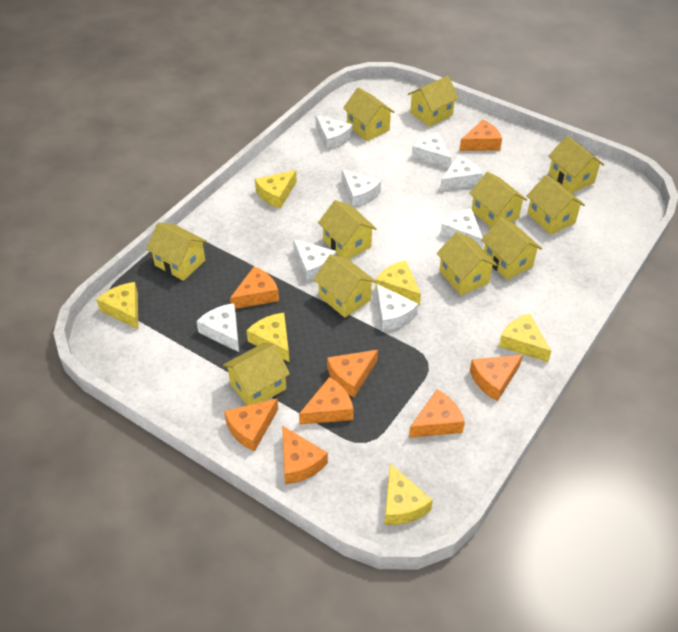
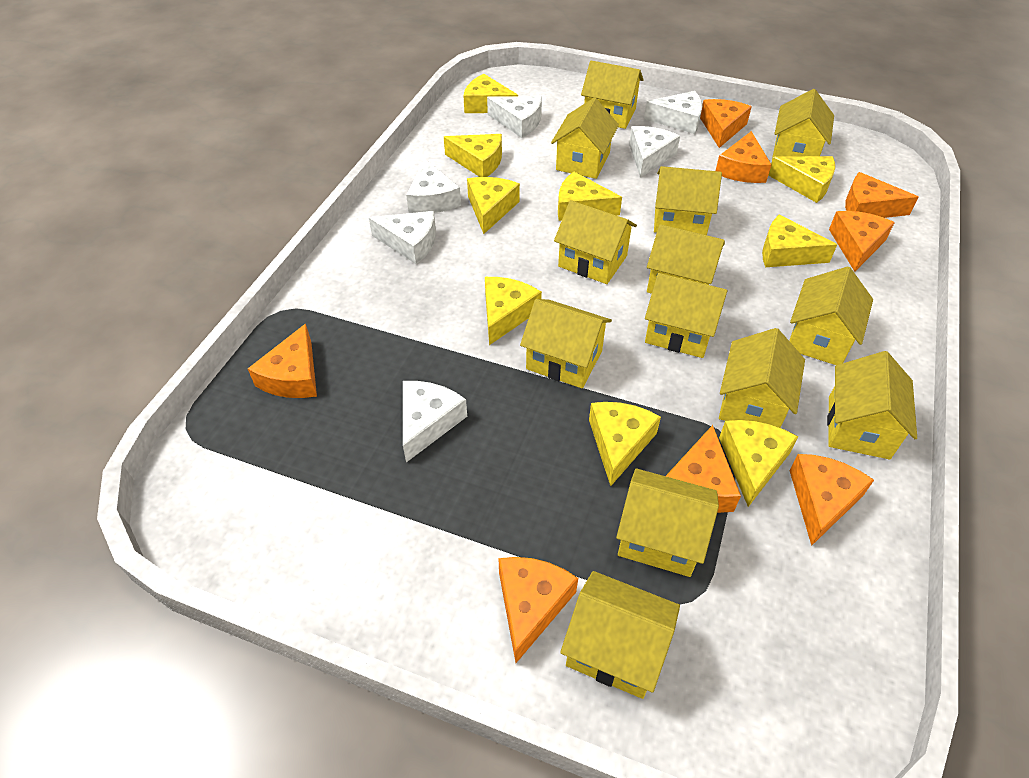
white cheese: [196,303,239,352] [293,239,336,282] [316,115,353,151] [342,169,381,208] [376,284,418,332] [411,132,451,169] [440,155,483,191] [440,209,483,248] = 8 -> [369,211,436,264] [403,381,467,462] [406,159,461,213] [487,96,542,138] [629,126,680,178] [644,91,702,134] = 6
yellow cheese: [96,282,138,329] [246,313,290,363] [255,170,297,209] [375,260,421,305] [384,464,433,525] [499,314,551,362] = 6 -> [444,134,502,177] [464,74,518,113] [467,177,520,234] [485,277,542,345] [558,172,622,221] [589,402,661,486] [719,420,798,507] [762,215,837,267] [768,156,835,203] = 9
yellow house: [146,222,207,281] [223,343,290,405] [313,254,376,318] [318,200,377,259] [343,88,395,141] [408,76,459,127] [437,232,497,295] [469,171,527,228] [481,218,542,280] [527,175,585,235] [548,136,604,193] = 11 -> [520,299,612,388] [551,98,619,179] [554,200,637,284] [560,571,680,699] [581,61,643,129] [616,469,719,577] [645,273,727,358] [647,224,725,294] [654,166,722,235] [719,328,805,428] [772,89,834,159] [789,267,873,365] [827,351,917,460] = 13

